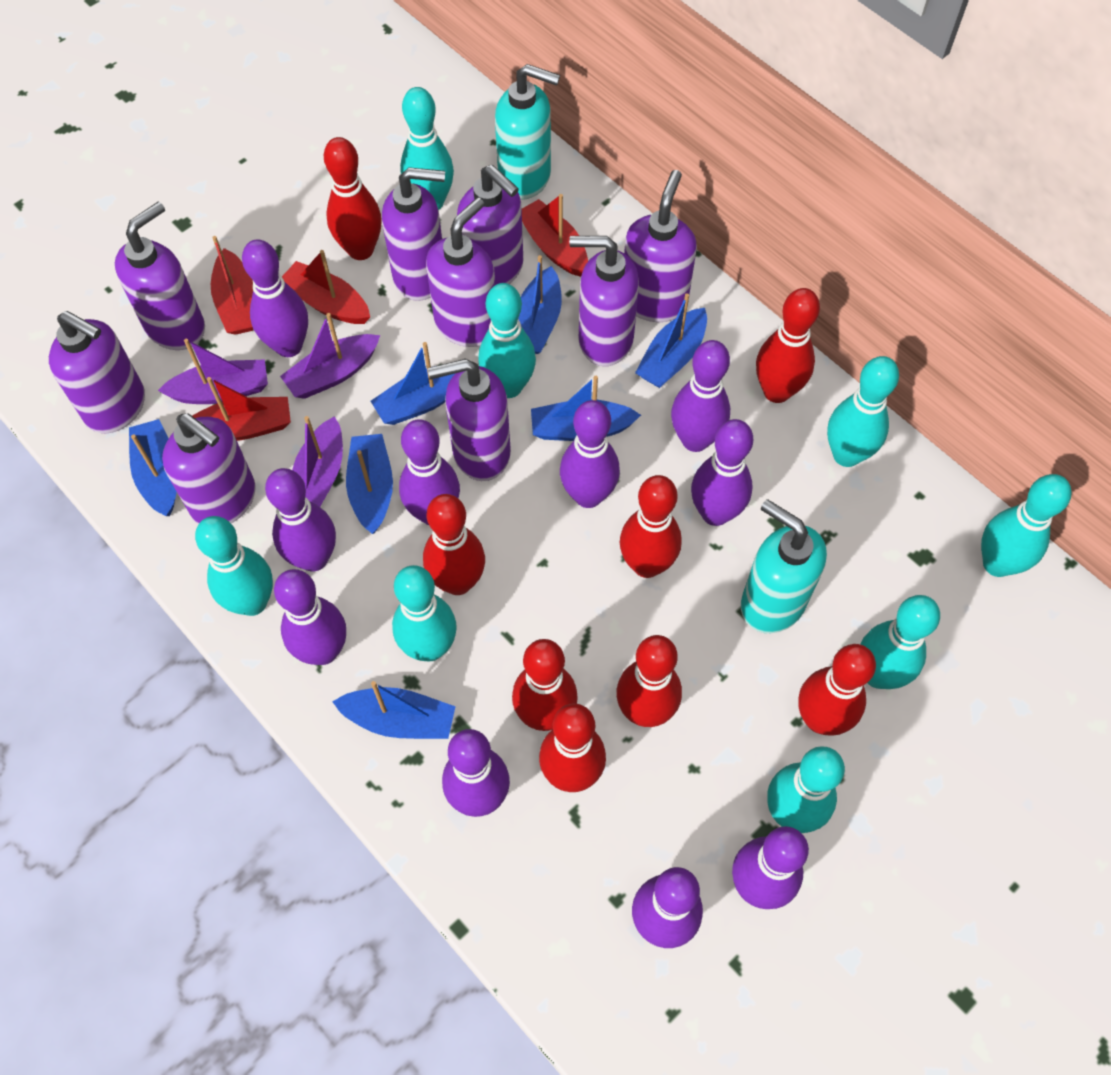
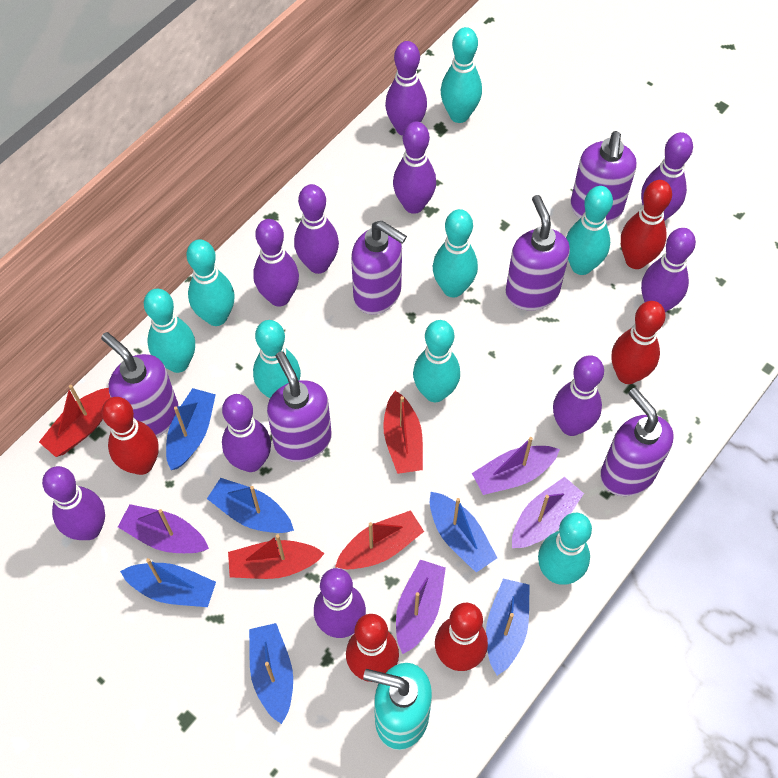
blue boat: [129,419,177,516] [332,681,456,739] [346,434,393,534] [371,342,454,425] [518,255,562,354] [531,376,641,441] [635,293,707,388] = 7 -> [120,558,216,607] [166,388,216,470] [207,478,294,533] [249,623,293,724] [430,492,497,572] [486,579,530,676] = 6
purple boat: [158,339,268,404] [280,313,380,399] [292,416,343,507] = 3 -> [118,504,209,553] [396,560,446,654] [472,437,560,495] [512,477,584,548] = 4
purple soap dispenser: [49,311,145,434] [115,202,205,350] [162,413,256,524] [382,167,445,301] [426,197,495,347] [428,359,511,481] [457,165,523,285] [569,236,639,366] [624,170,697,322] = 9 -> [101,332,179,437] [267,351,332,462] [351,221,407,315] [505,195,570,311] [570,131,637,223] [600,388,674,496] = 6
red bowling pin: [324,137,382,260] [423,494,485,595] [512,639,578,731] [539,703,606,792] [616,635,682,727] [620,475,682,578] [756,288,820,403] [798,644,876,736] = 8 -> [102,397,159,475] [346,614,399,682] [435,603,488,671] [612,301,666,384] [621,180,672,269] = 5
turquoise soap dispenser: [495,64,560,200] [741,499,827,633] = 2 -> [363,663,432,750] = 1

